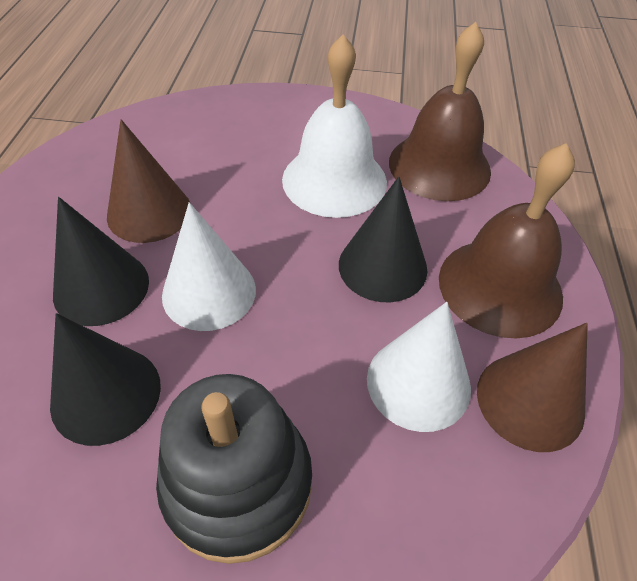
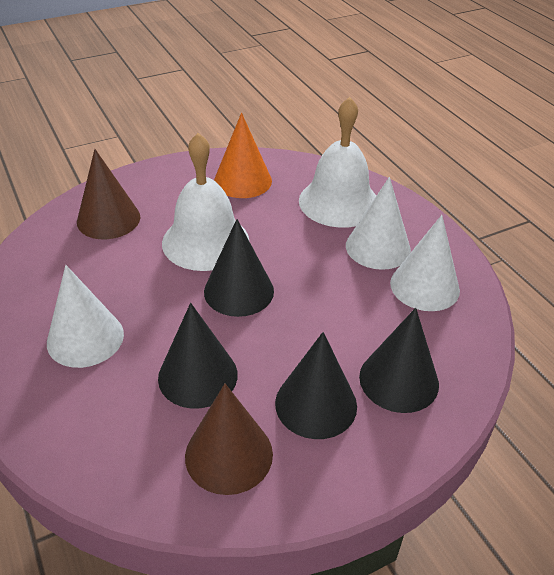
black cone: [50,313,161,446] [53,197,149,326] [339,177,428,302] = 3 -> [158,303,238,409] [204,219,274,317] [275,332,357,439] [359,308,439,413] = 4
black stacking toy: [156,374,312,564] = 1 -> none = 0
brown bell: [389,22,491,201] [439,143,575,339] = 2 -> none = 0
orange cone: none = 0 -> [214,113,272,198] = 1
white bell: [282,34,387,218] = 1 -> [162,133,249,271] [299,97,376,228] = 2
white cone: [162,202,256,331] [367,302,471,432] = 2 -> [47,265,124,368] [346,177,411,270] [390,215,460,311] = 3

